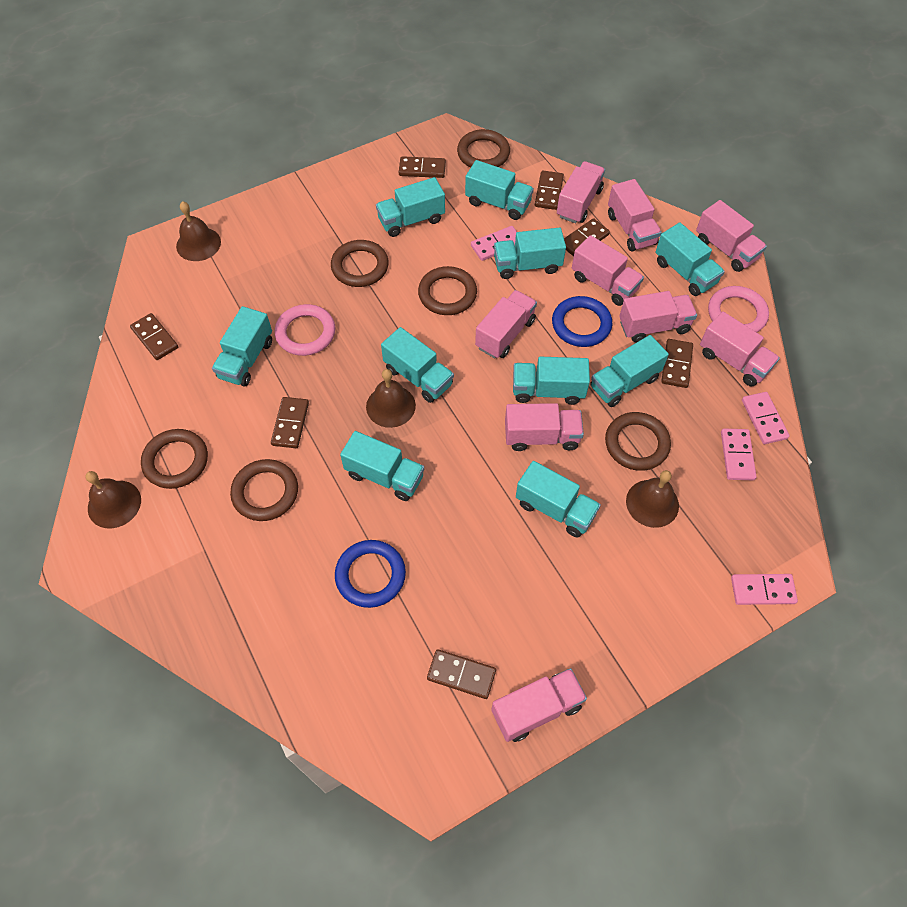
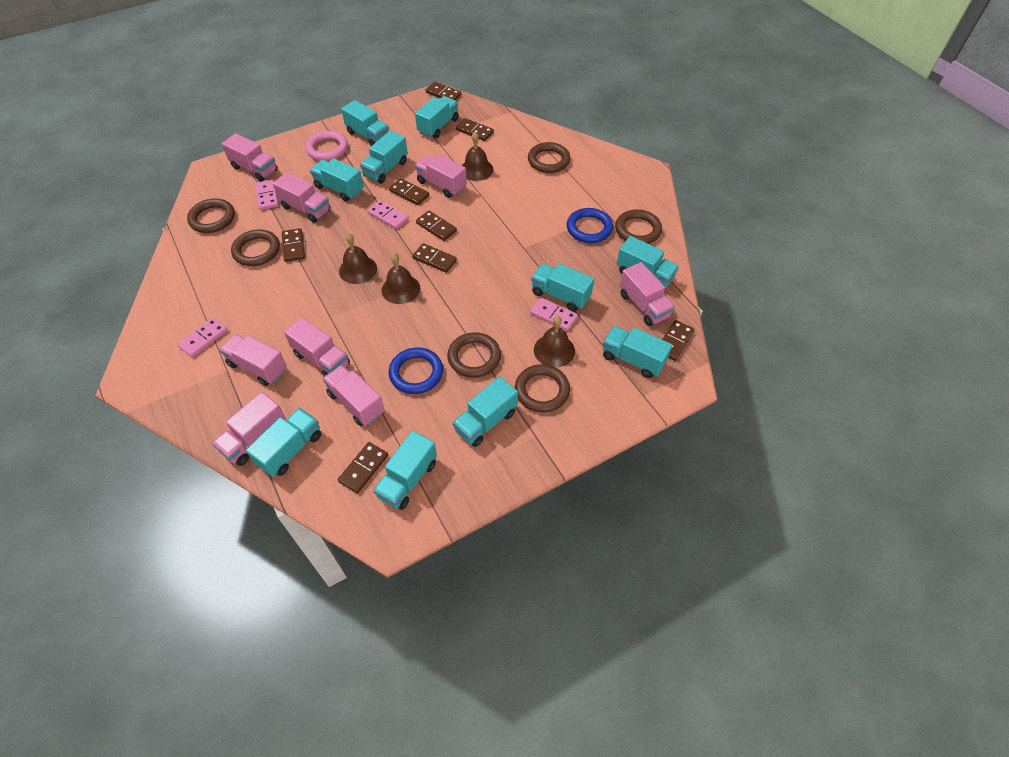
brown domino: [130,313,178,360] [271,397,309,448] [399,156,446,178] [427,649,496,699] [535,171,564,210] [564,218,610,256] [661,339,693,388] = 7 -> [282,228,305,262] [338,442,388,493] [389,178,429,205] [412,243,457,273] [416,211,457,241] [426,82,461,100] [456,118,494,141] [662,320,694,361] = 8
pink ring: [274,304,335,356] [708,286,769,332] = 2 -> [305,131,348,161] = 1
pink truck: [475,290,537,358] [491,668,587,742] [505,403,584,451] [557,161,605,223] [572,235,644,306] [608,179,662,251] [619,291,697,342] [696,200,767,272] [700,311,780,387] = 9 -> [212,392,286,466] [219,334,287,386] [222,133,278,182] [273,172,331,223] [284,317,350,377] [323,365,385,426] [415,155,467,198] [620,262,675,326] = 8

